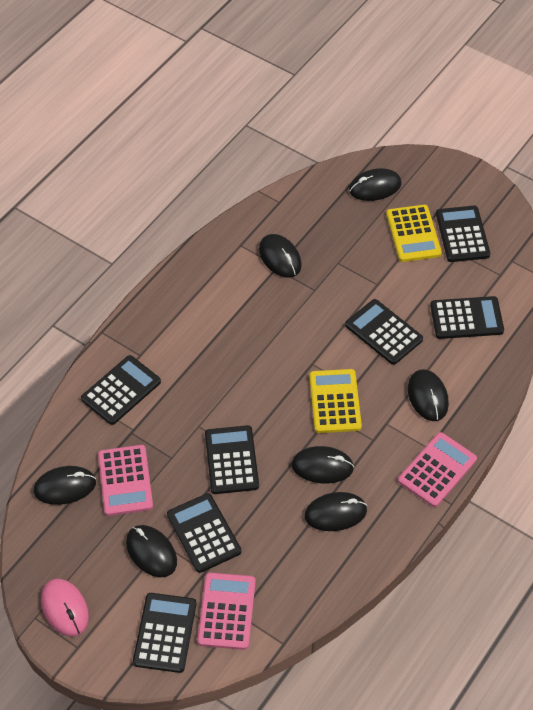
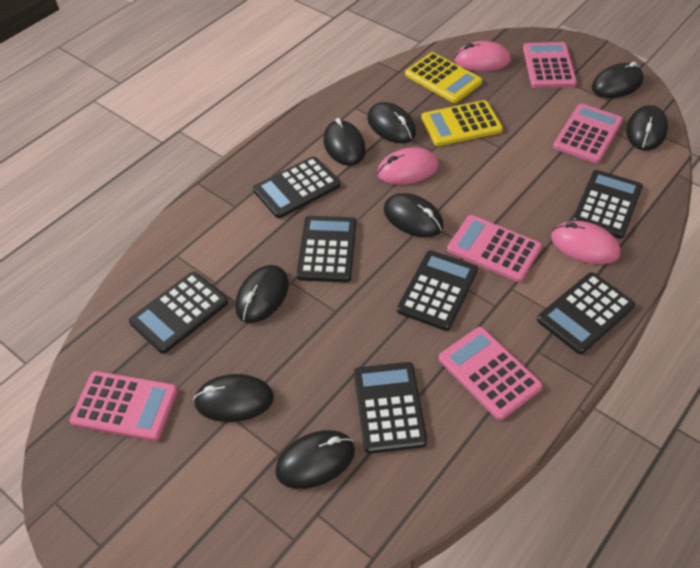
black mouse: [33,466,96,505] [126,525,177,577] [259,234,302,277] [291,446,354,483] [305,492,367,531] [349,168,402,201] [408,369,449,421] = 7 -> [193,374,274,422] [235,265,289,323] [275,430,355,489] [323,118,366,166] [368,102,416,143] [384,193,443,237] [592,62,644,98] [626,105,668,151] = 8
pink calculator: [98,445,153,516] [197,573,256,650] [398,432,477,507] = 3 -> [70,371,178,441] [439,327,543,420] [447,215,542,282] [523,42,577,88] [553,104,623,163] = 5
pink mouse: [41,579,89,636] = 1 -> [377,147,439,185] [454,41,511,71] [551,221,620,264] = 3

